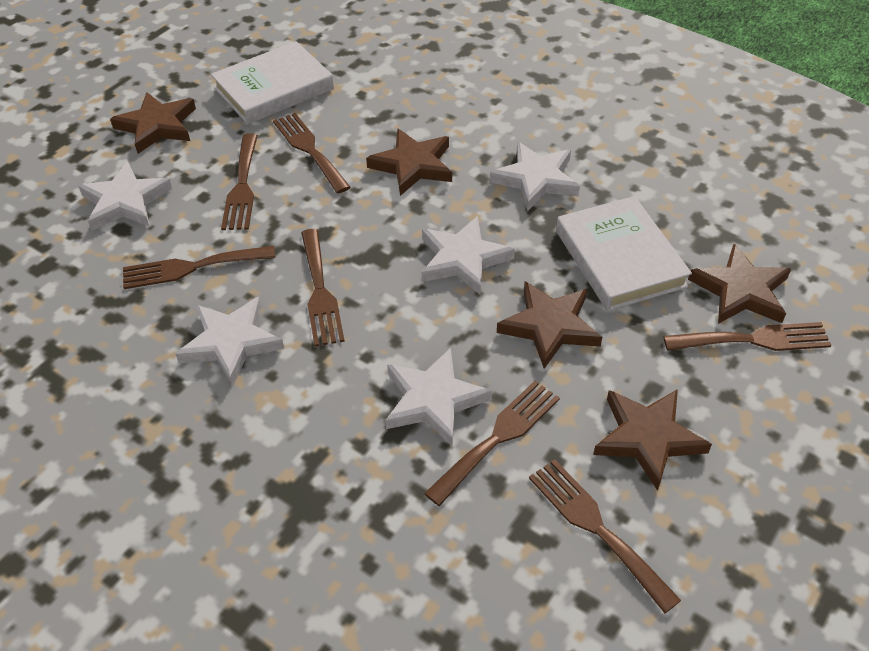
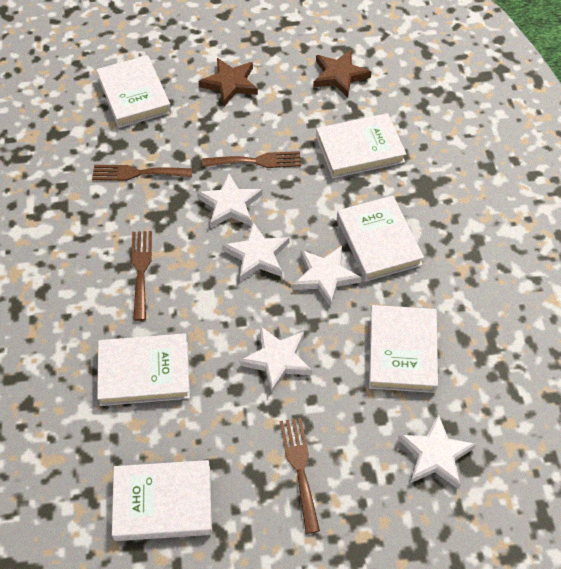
brown fork: [123,246,276,289] [221,133,258,230] [273,113,351,193] [301,229,345,347] [424,381,560,506] [529,459,681,613] [663,322,832,351] = 7 -> [92,165,192,181] [131,231,152,321] [202,151,301,168] [280,418,320,534] = 4
brown star: [110,92,196,154] [366,129,452,196] [497,281,602,369] [593,389,712,491] [688,244,791,324] = 5 -> [199,58,258,106] [313,50,371,98] = 2
white book: [211,41,334,125] [556,196,692,311] = 2 -> [96,55,171,128] [97,333,190,406] [112,460,212,541] [316,113,406,178] [337,196,424,281] [369,305,438,393] = 6

